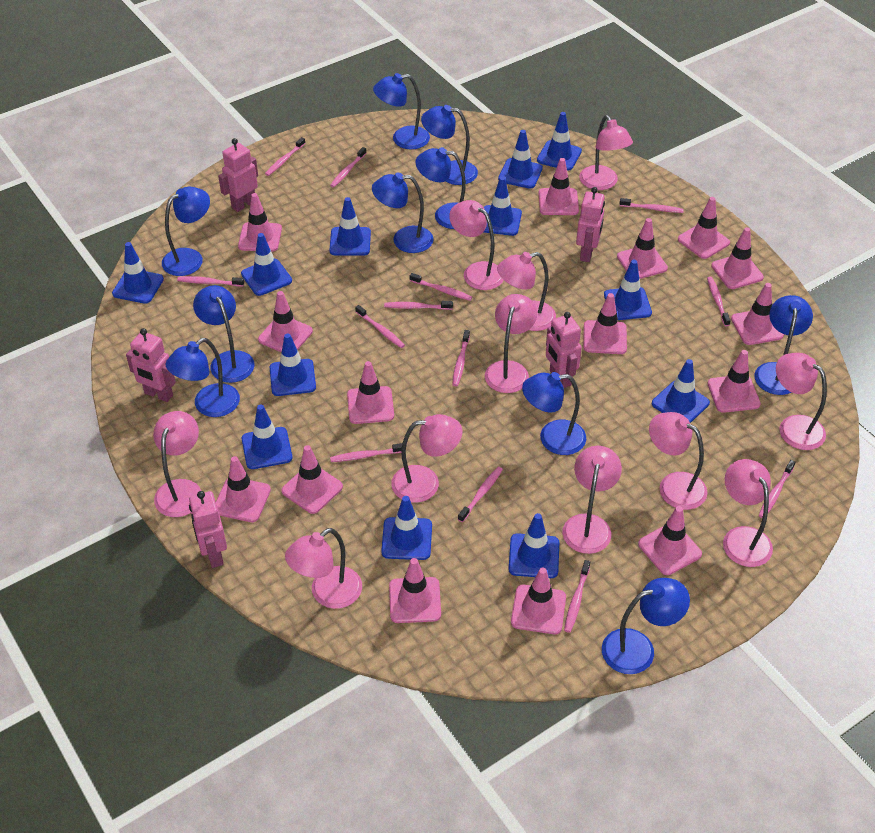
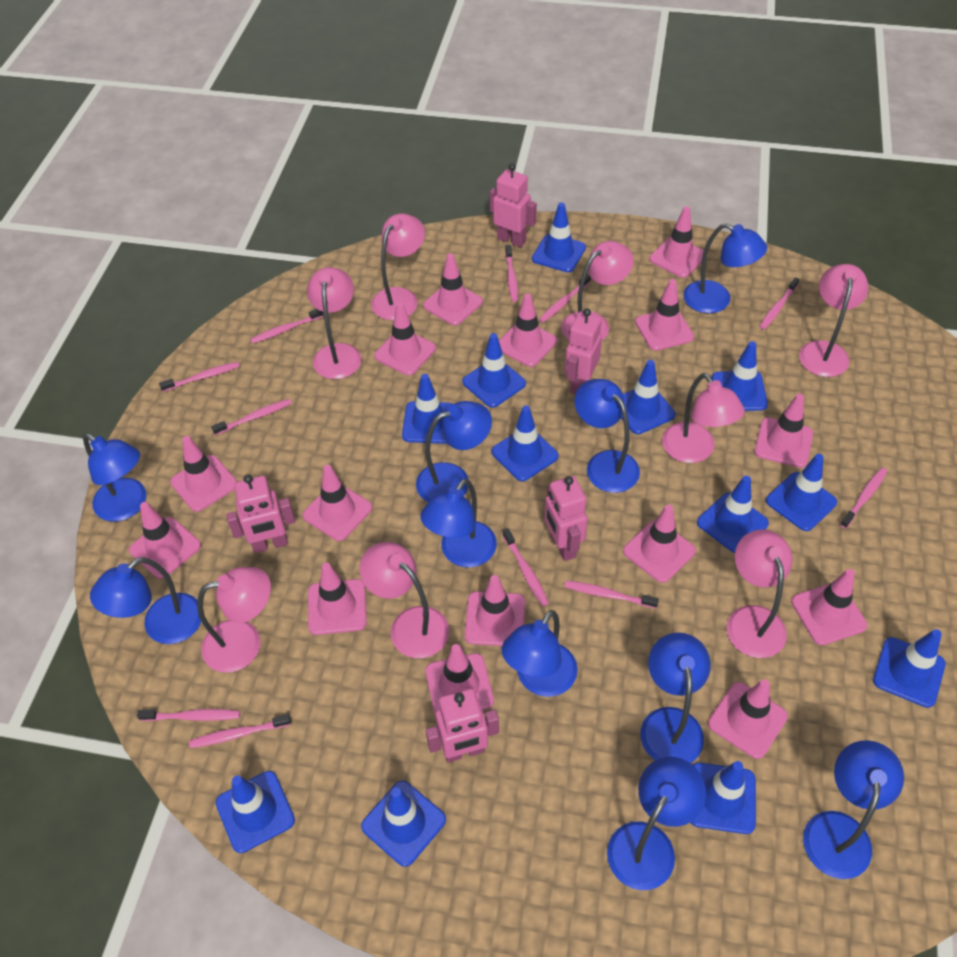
pink lamp: [153,411,201,517] [285,528,362,609] [391,414,462,503] [449,200,504,290] [485,294,537,393] [497,252,556,331] [562,446,622,554] [579,115,633,190] [649,412,708,510] [723,459,773,567] [776,353,827,450] = 11 -> [197,567,271,673] [307,267,361,379] [360,542,449,658] [371,213,425,320] [561,241,634,340] [662,373,745,463] [727,529,793,658] [799,264,869,377] = 8
pink toothbrush: [177,276,244,286] [265,137,305,176] [330,147,366,187] [330,443,402,462] [355,305,405,348] [384,301,453,310] [409,273,472,301] [452,330,470,386] [458,467,503,522] [564,560,590,633] [619,198,684,213] [707,277,731,326] [759,460,796,518] = 13 -> [137,709,240,721] [159,362,240,392] [189,714,291,748] [211,399,292,435] [250,309,323,344] [502,528,549,606] [505,245,518,302] [539,274,591,322] [564,581,659,608] [759,277,800,330] [840,468,887,529] = 11

